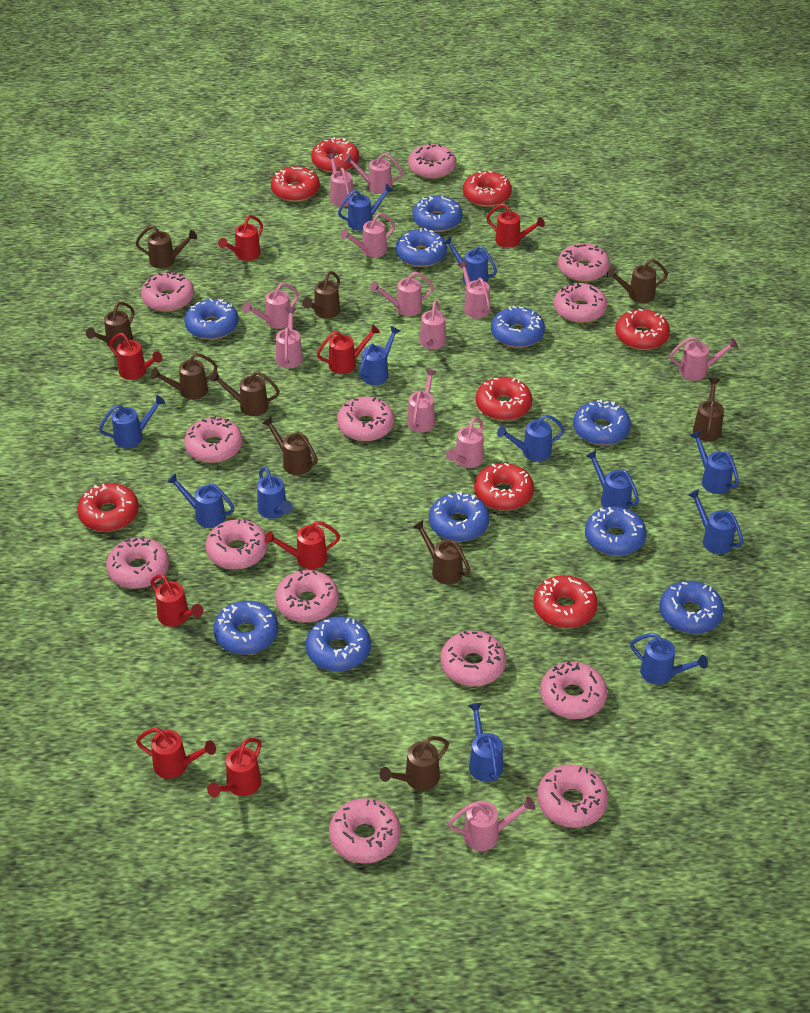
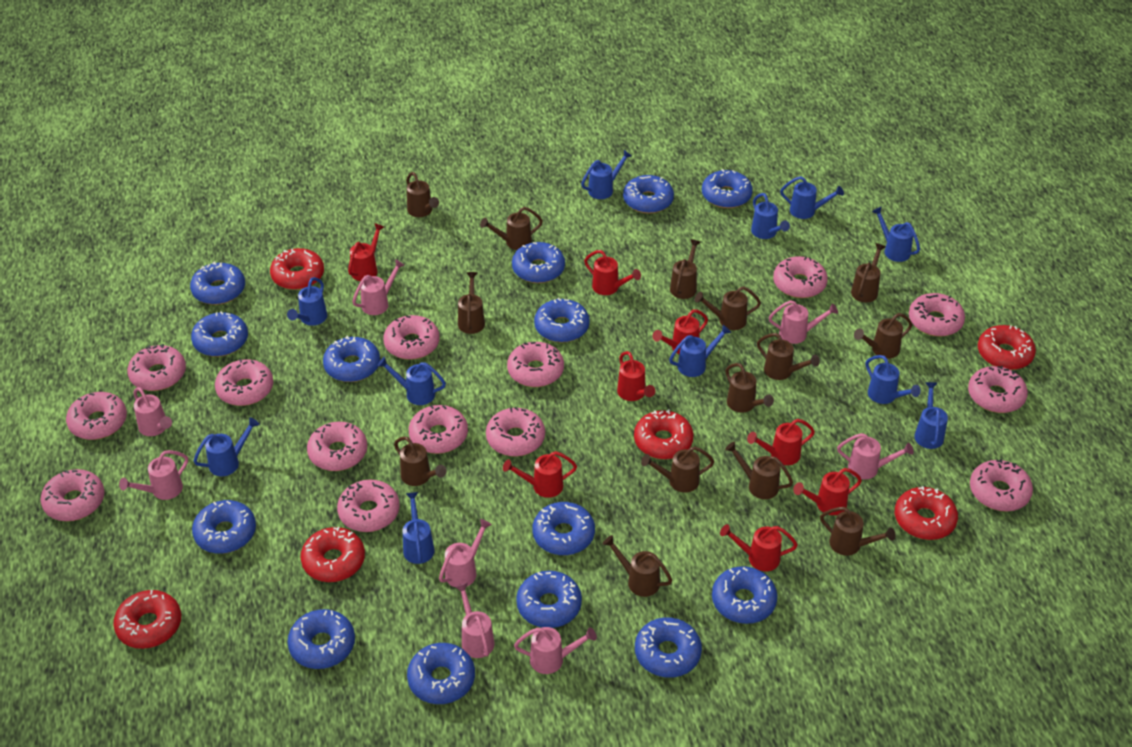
blue donut: [184,299,239,340] [213,601,278,655] [306,616,371,671] [396,228,447,267] [413,195,462,232] [429,491,490,542] [491,306,545,348] [573,399,631,445] [585,507,647,556] [659,581,724,634] = 10 -> [190,261,245,305] [191,311,248,357] [192,500,256,554] [287,609,355,669] [323,336,380,382] [407,643,475,704] [512,242,565,283] [516,571,582,628] [532,502,595,555] [534,298,590,342] [623,175,674,214] [635,617,702,678] [702,169,753,208] [712,566,777,624] = 14
blue watering can: [99,395,165,448] [167,473,234,528] [257,467,293,519] [338,184,393,231] [359,326,400,385] [443,237,497,284] [468,703,503,782] [497,414,565,462] [586,450,639,509] [630,633,708,685] [688,489,744,554] [690,430,739,494] = 12 -> [193,417,259,476] [287,277,327,326] [377,357,446,405] [403,492,434,564] [581,150,632,199] [669,325,731,377] [751,193,790,239] [780,176,844,219] [866,355,921,404] [872,206,920,262] [914,382,948,449] = 11
brown watering can: [86,302,135,349] [135,226,197,269] [151,353,217,400] [210,372,280,416] [262,416,318,475] [302,271,340,319] [379,736,449,791] [413,520,470,584] [607,259,668,303] [693,378,724,442] = 10 -> [394,436,447,486] [406,172,439,217] [458,272,485,334] [480,207,543,250] [603,535,672,597] [641,446,714,492] [670,239,701,299] [695,286,761,330] [725,442,793,499] [726,363,774,412] [757,333,820,380] [820,507,895,556] [851,243,886,302] [854,313,912,359] = 14
pink donut: [106,536,169,589] [141,271,194,312] [184,416,243,463] [206,519,268,570] [275,570,339,623] [329,798,401,864] [337,397,394,441] [408,143,456,179] [441,631,506,686] [537,764,608,828] [540,661,607,719] [554,283,607,323] [558,243,610,282] = 13 -> [40,469,104,521] [66,392,127,440] [127,344,186,391] [215,359,273,406] [307,422,367,471] [337,480,400,532] [383,315,440,360] [409,405,468,454] [486,407,545,457] [507,342,564,387] [773,256,828,298] [909,293,965,337] [968,366,1028,413] [970,459,1033,511] = 14
pink watering can: [243,282,299,329] [276,307,303,368] [327,153,354,207] [340,213,395,257] [344,153,403,194] [370,272,434,316] [407,369,437,432] [420,301,446,349] [446,417,484,468] [448,796,535,851] [457,261,490,319] [670,336,738,381] = 12 -> [119,450,188,500] [134,387,172,436] [352,259,404,315] [439,519,492,587] [455,583,494,658] [514,627,597,674] [769,300,838,344] [837,433,914,479] = 8
red donut: [77,483,139,532] [271,166,320,202] [311,137,359,173] [463,171,512,207] [474,463,534,511] [476,377,532,421] [533,575,598,628] [615,309,670,350] = 8 -> [113,590,181,649] [270,248,324,290] [301,527,365,582] [634,410,693,459] [895,486,958,540] [978,325,1036,370] = 6

